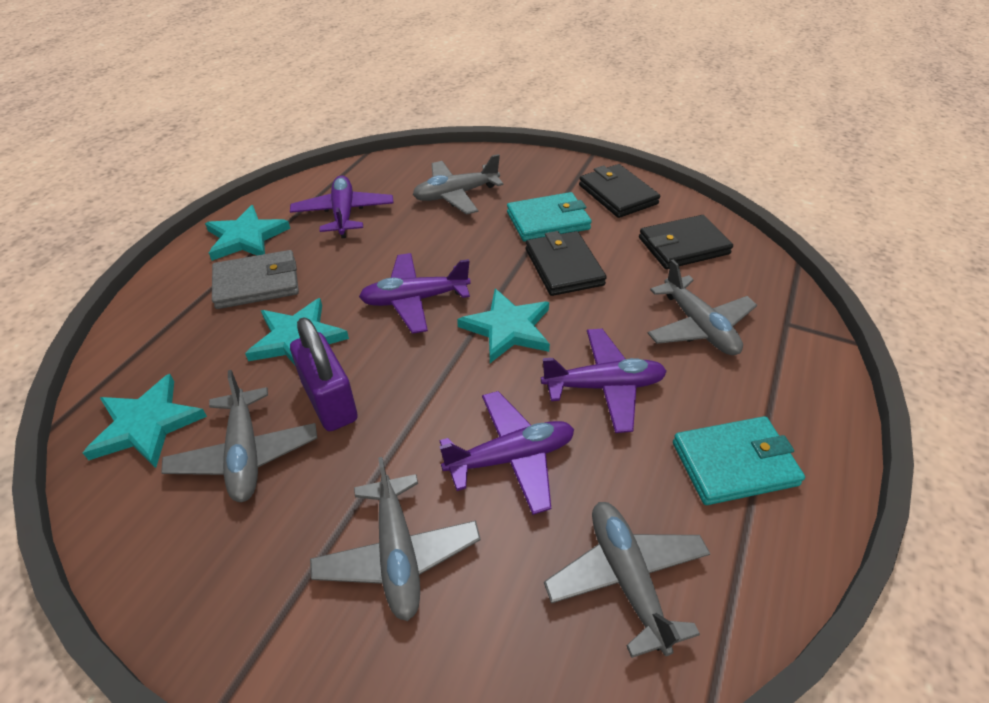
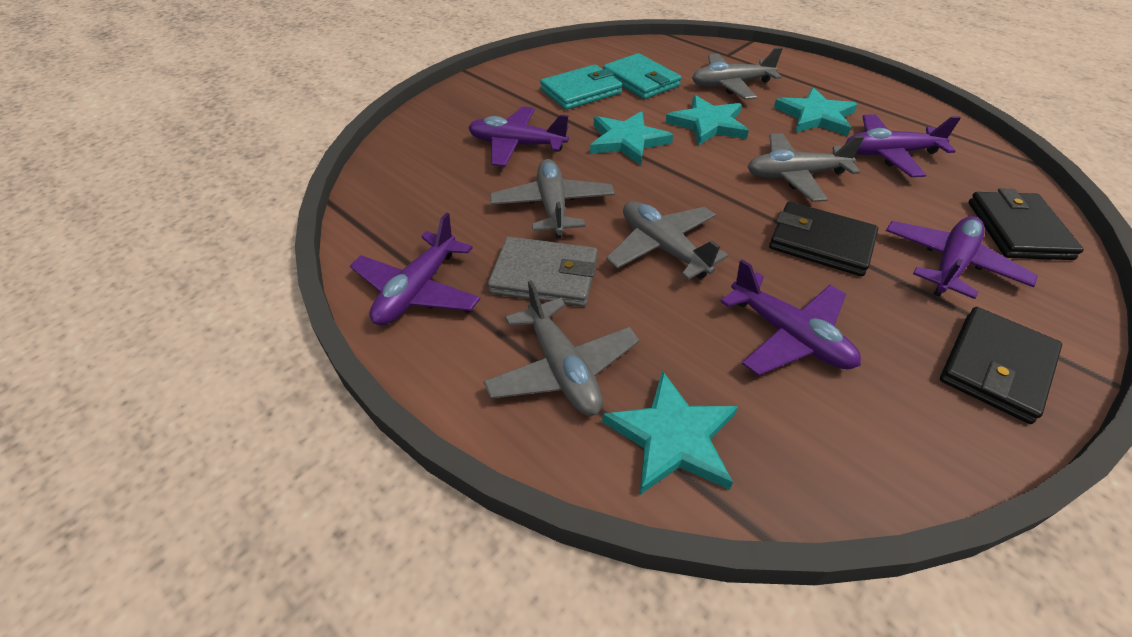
purple padlock: [290,317,358,431] = 1 -> none = 0
purple plane: [290,175,394,238] [359,253,471,334] [439,391,574,515] [541,329,667,433] = 4 -> [350,213,480,325] [468,106,569,167] [720,260,861,376] [845,114,961,177] [886,216,1038,299] = 5

